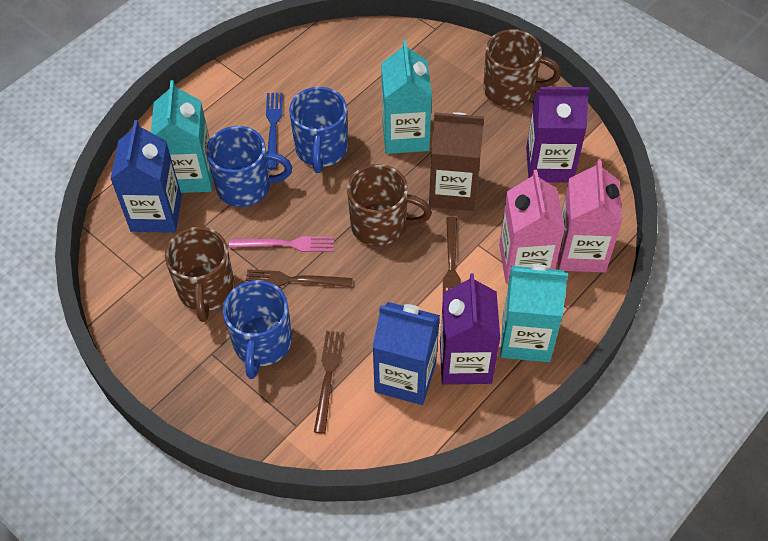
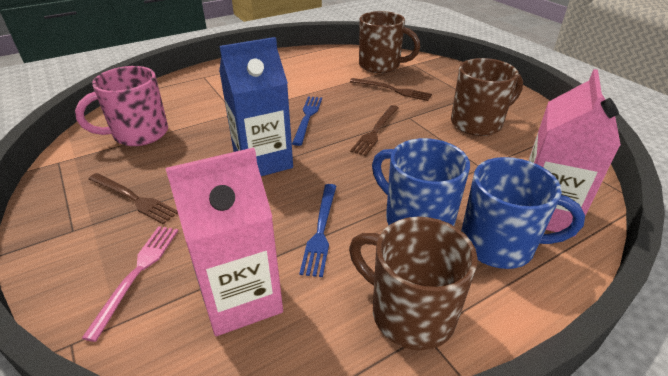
blue carton: [111,120,182,233] [372,302,440,405] = 2 -> [219,37,293,176] = 1
blue fork: [266,93,283,169] = 1 -> [292,97,322,146] [299,184,336,277] = 2
blue mug: [206,126,292,207] [223,280,292,379] [289,87,348,173] = 3 -> [372,138,470,226] [461,157,585,269] = 2
brown carton: [429,112,484,211] = 1 -> none = 0
pink mug: none = 0 -> [75,66,168,146] = 1
purple carton: [440,273,500,385] [526,87,590,183] = 2 -> none = 0
turquoise carton: [151,80,213,193] [381,40,432,154] [500,264,568,362] = 3 -> none = 0

